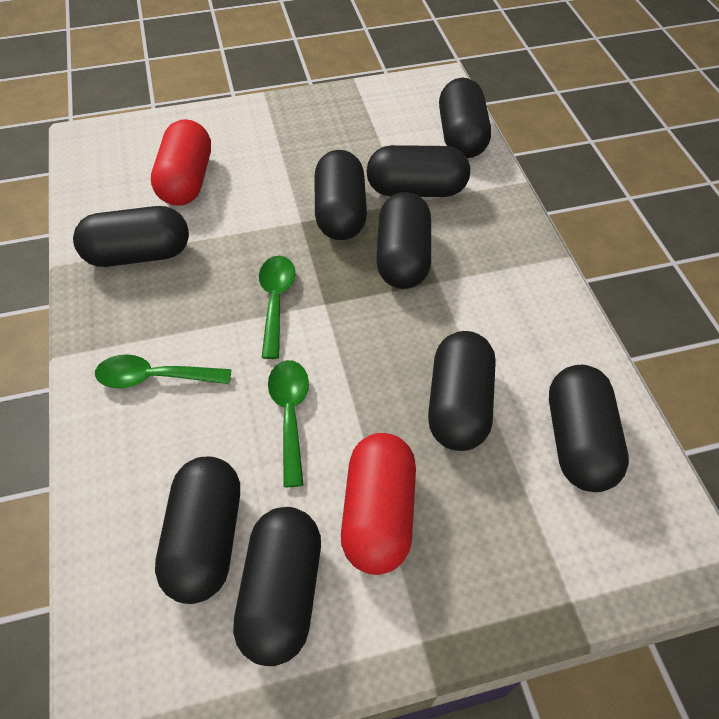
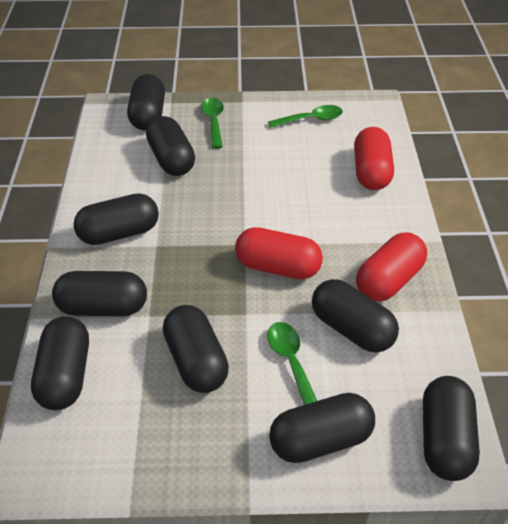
red capsule: [151,119,211,206] [341,433,416,575] = 2 -> [235,227,323,279] [354,127,394,190] [356,232,427,302] = 3

